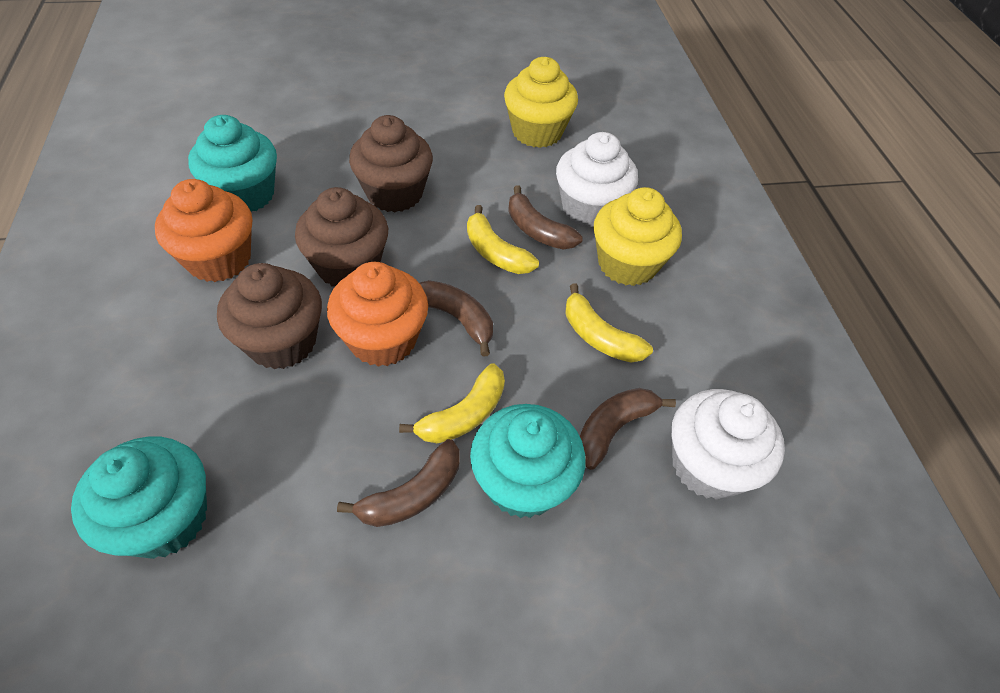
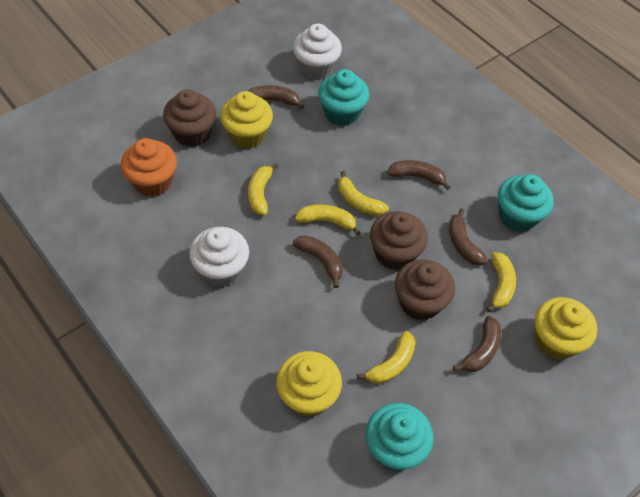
brown banana: [337,439,459,527] [419,280,493,356] [508,185,583,249] [580,388,676,470] = 4 -> [248,85,304,109] [293,235,343,288] [387,160,451,190] [449,208,488,265] [453,316,501,372] = 5
orange cupcake: [155,179,252,282] [327,262,428,367] = 2 -> [121,138,177,197] = 1
yellow banana: [399,363,505,443] [467,205,539,274] [565,284,653,363] = 3 -> [248,163,278,215] [295,204,361,235] [338,171,389,216] [357,331,416,384] [487,252,516,312] = 5
yellow cupcake: [504,57,578,148] [594,187,682,286] = 2 -> [220,91,273,149] [276,351,342,417] [535,297,597,360] = 3

